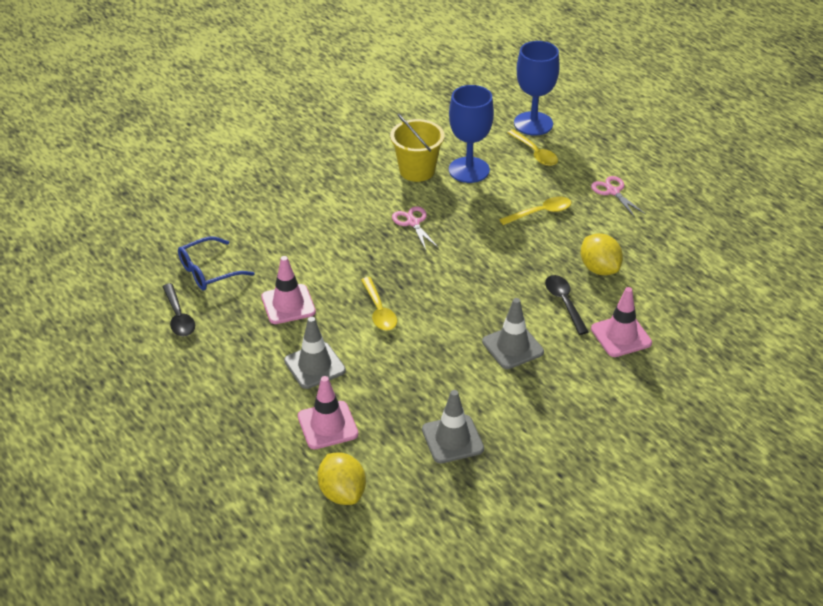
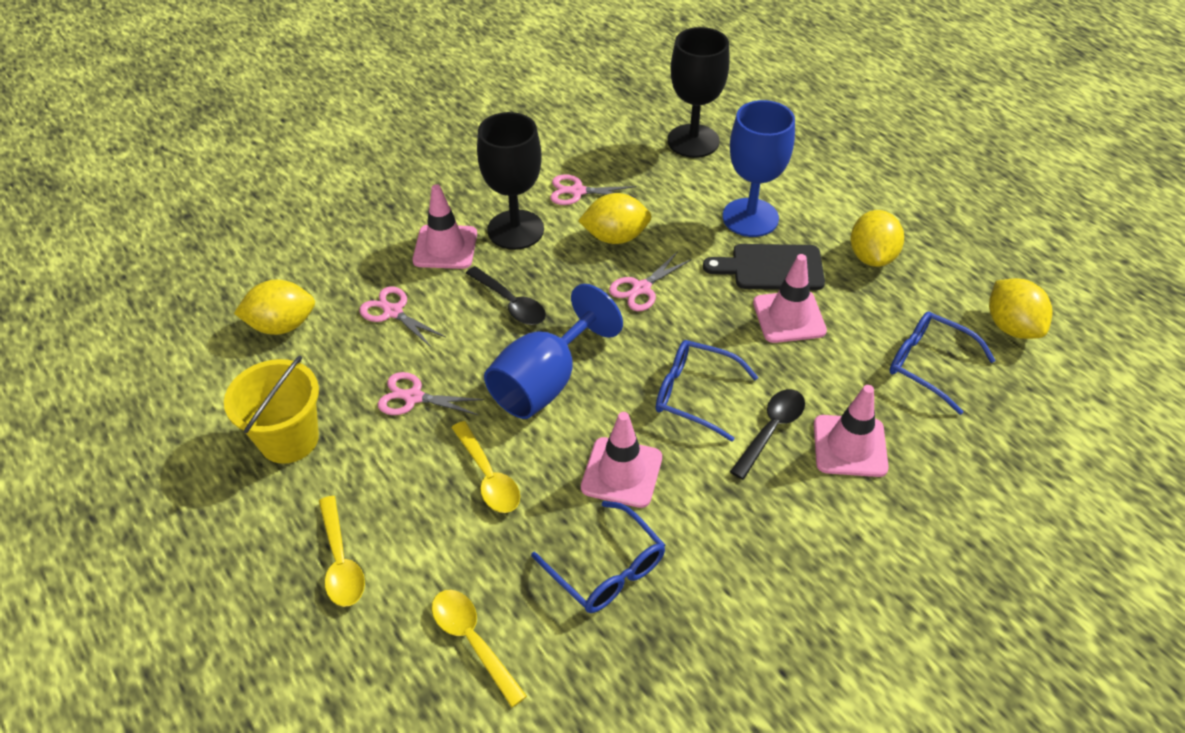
black cutting board: none = 0 -> [703,244,825,290] = 1
black goblet: none = 0 -> [477,112,544,250] [667,27,730,158] = 2
blue glasses: [178,237,254,290] = 1 -> [531,501,665,613] [656,340,758,442] [889,311,996,415] = 3
grey traffic cone: [284,317,346,389] [422,390,484,464] [482,298,544,369] = 3 -> none = 0
pink scissors: [392,206,439,250] [591,176,645,218] = 2 -> [360,286,446,348] [378,372,484,415] [550,175,637,205] [609,251,692,311] = 4
pink traffic cone: [261,256,316,324] [298,376,358,449] [591,287,652,357] = 3 -> [413,184,477,269] [581,412,662,508] [753,254,827,343] [814,385,889,477] = 4
yellow lemon: [317,453,366,505] [581,233,623,275] = 2 -> [234,279,315,335] [578,193,652,244] [850,210,904,267] [989,278,1053,339] = 4

